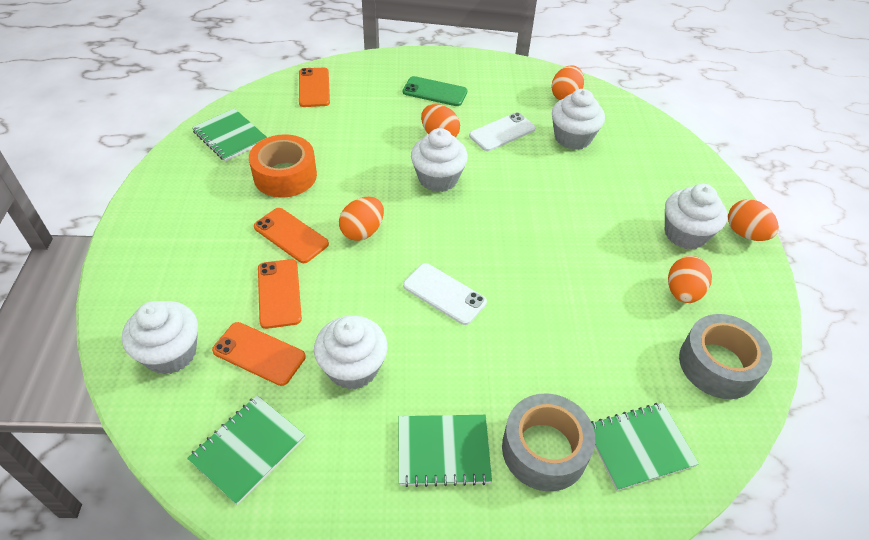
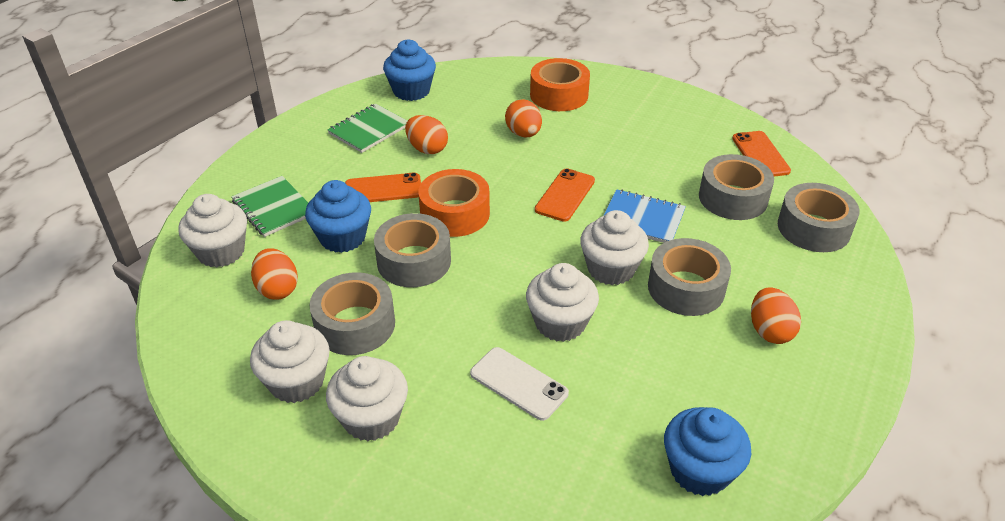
blue cupcake: none = 0 -> [305,180,371,253] [383,39,436,101] [664,407,751,496] = 3
blue notebook: none = 0 -> [603,189,686,243] = 1
green notebook: [187,395,305,505] [192,108,267,161] [399,415,492,487] [591,403,699,491] = 4 -> [231,176,308,237] [328,103,407,153] = 2
green phone: [403,76,467,106] = 1 -> none = 0
grey tape: [502,393,595,492] [679,314,772,399] = 2 -> [309,272,395,355] [374,213,451,287] [648,238,731,316] [699,154,774,220] [778,183,860,252] = 5
orange egg: [339,197,384,241] [421,104,460,137] [551,65,584,100] [668,256,712,303] [728,199,779,241] = 5 -> [251,248,298,300] [405,115,448,154] [505,99,542,138] [751,287,801,344] = 4
orange phone: [212,322,306,386] [254,208,329,263] [258,259,302,329] [299,67,330,107] = 4 -> [345,173,421,202] [535,168,595,222] [732,131,791,177] = 3
orange tape: [249,134,317,198] = 1 -> [418,169,490,237] [530,58,590,111] = 2
white phone: [403,263,487,325] [469,112,536,151] = 2 -> [470,347,569,421] = 1

